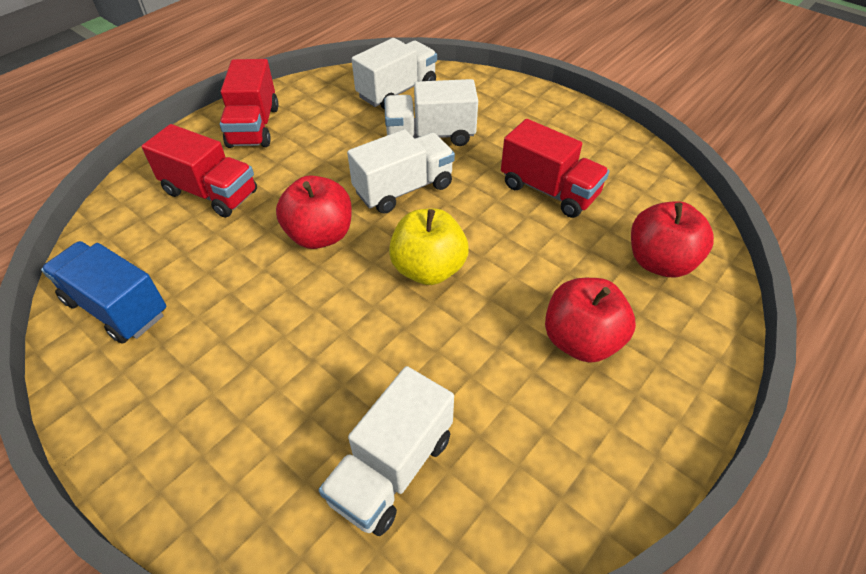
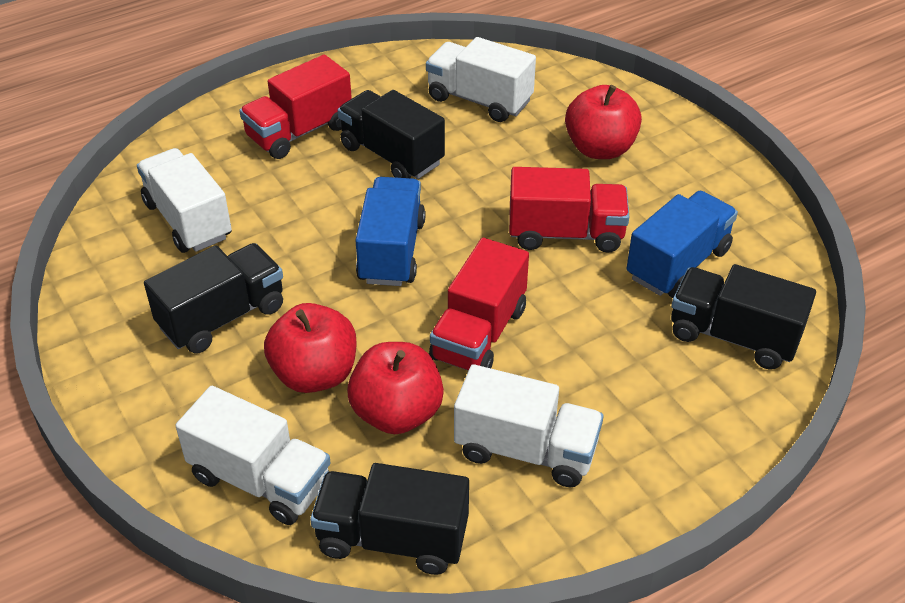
black truck: none = 0 -> [144,243,283,353] [310,463,469,575] [338,90,445,179] [671,264,816,370] = 4
blue truck: [41,241,166,344] = 1 -> [355,177,426,286] [627,191,738,298] = 2
yellow apple: [389,208,469,285] = 1 -> none = 0

